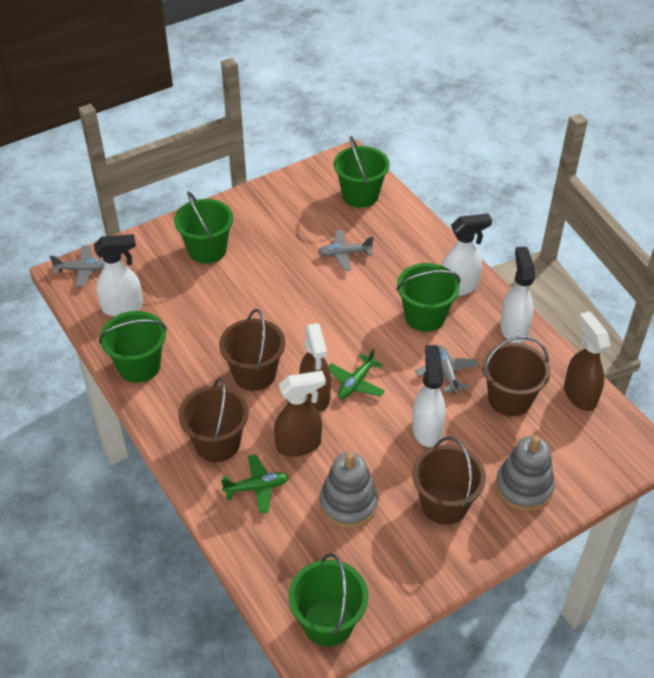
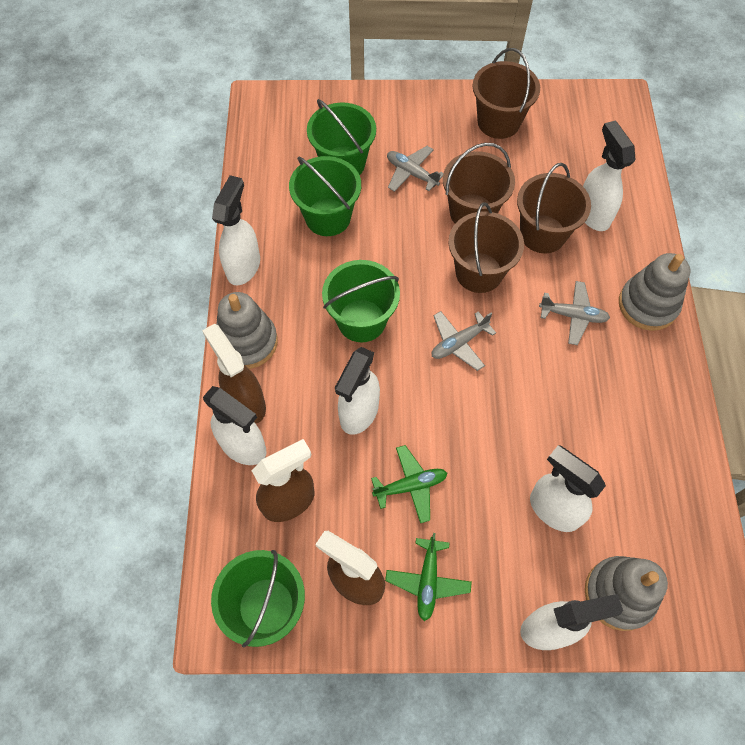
green bucket: [99,311,167,383] [174,191,233,264] [289,553,368,647] [334,136,390,208] [396,263,461,332] = 5 -> [211,550,305,647] [289,156,361,236] [307,99,376,175] [322,260,400,342] = 4
grey stacking toy: [320,452,378,528] [496,436,555,511] = 2 -> [216,292,278,369] [585,556,668,631] [619,253,690,331] = 3
white spray bottle: [94,234,143,316] [412,345,445,447] [441,213,492,296] [500,247,535,343] = 4 -> [203,386,267,465] [212,175,260,286] [335,347,380,435] [520,594,623,650] [530,445,606,532] [583,120,635,231] = 6

